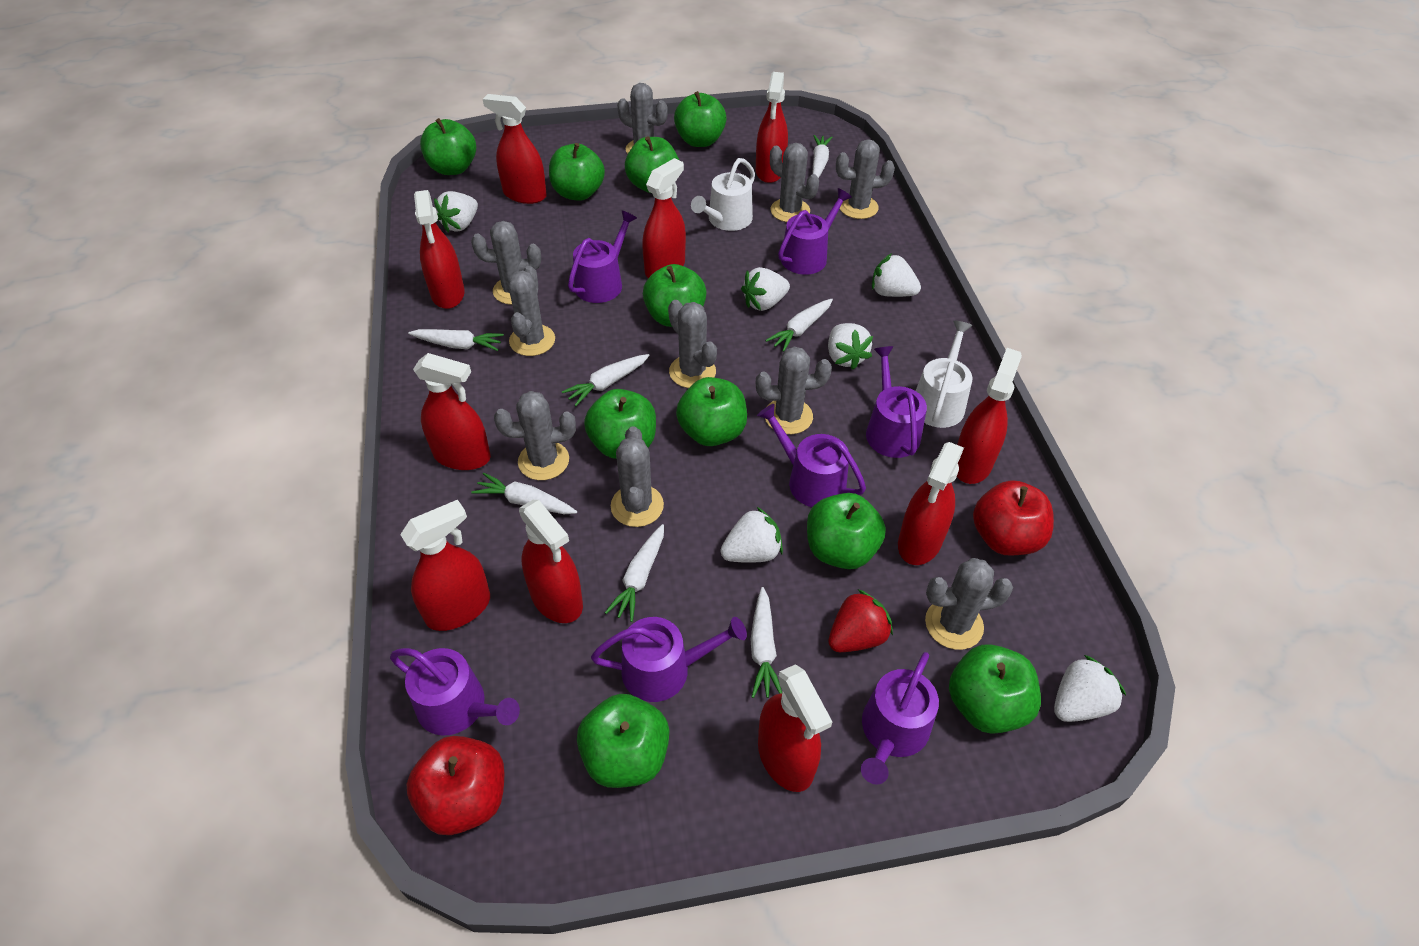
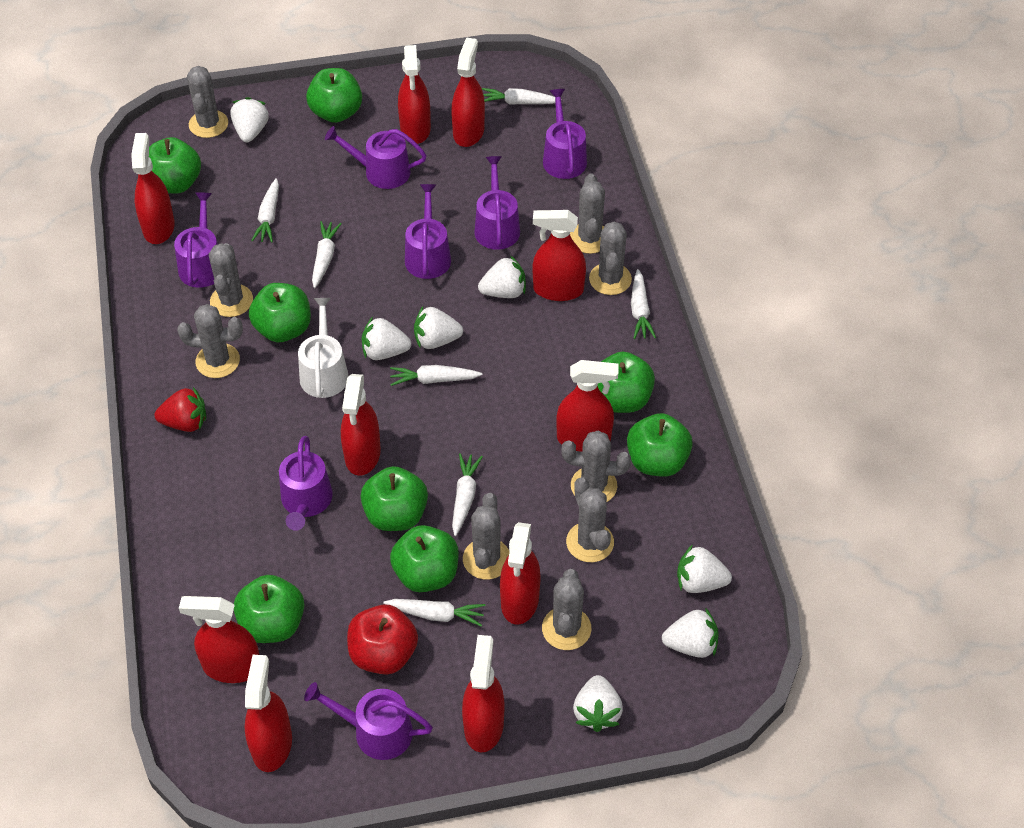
green apple: [420,118,476,175] [549,143,605,201] [577,694,670,788] [584,389,656,459] [625,136,679,193] [643,264,707,327] [674,91,727,147] [676,377,747,446] [807,493,886,569] [949,644,1041,734] = 10 -> [149,137,201,194] [234,575,305,643] [249,283,311,342] [306,68,362,123] [361,466,428,531] [390,525,459,592] [598,352,655,413] [627,413,693,477] = 8
grey cactus: [471,221,541,305] [494,391,576,480] [508,266,555,356] [611,426,664,527] [617,83,668,154] [668,300,717,388] [756,346,832,434] [770,143,819,222] [836,139,895,219] [925,558,1013,650] = 10 -> [177,304,243,378] [187,66,228,138] [209,243,253,317] [463,493,510,579] [542,569,591,650] [561,431,631,502] [566,477,614,562] [570,174,605,254] [589,222,632,295] = 9
red apple: [406,736,505,835] [973,480,1054,556] = 2 -> [347,605,418,674] = 1
white strawberry: [434,191,478,232] [720,507,783,563] [741,267,790,311] [828,323,873,370] [872,253,921,297] [1054,655,1126,722] = 6 -> [230,97,269,142] [362,317,411,360] [414,307,463,349] [478,256,526,298] [573,675,623,732] [662,608,719,658] [677,544,732,593] = 7
white watering can: [691,158,755,231] [916,321,973,428] = 2 -> [298,298,349,398] = 1

